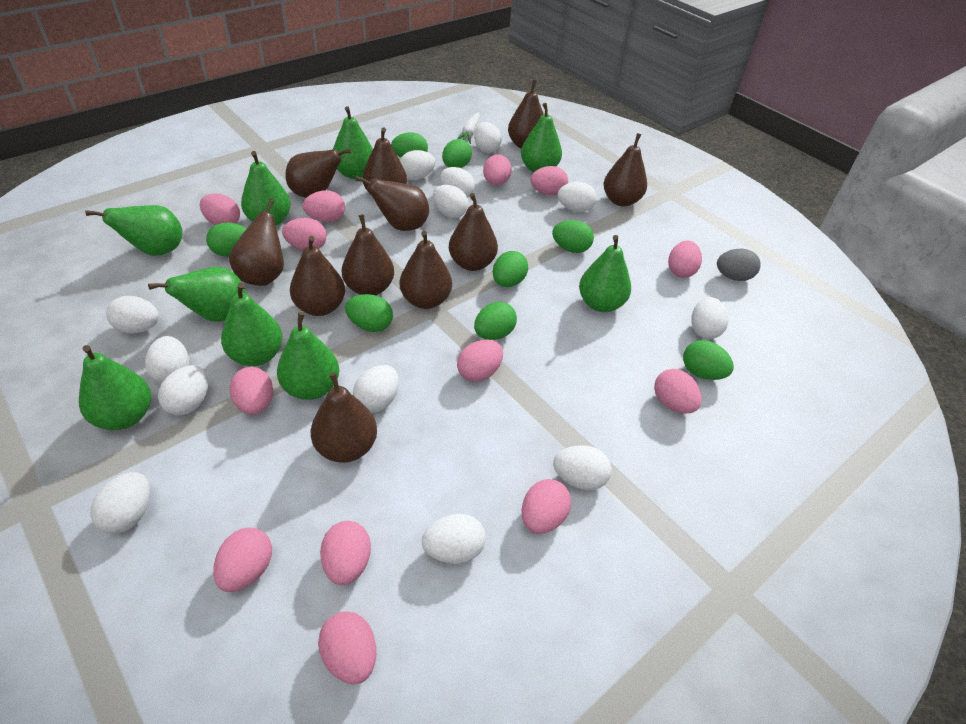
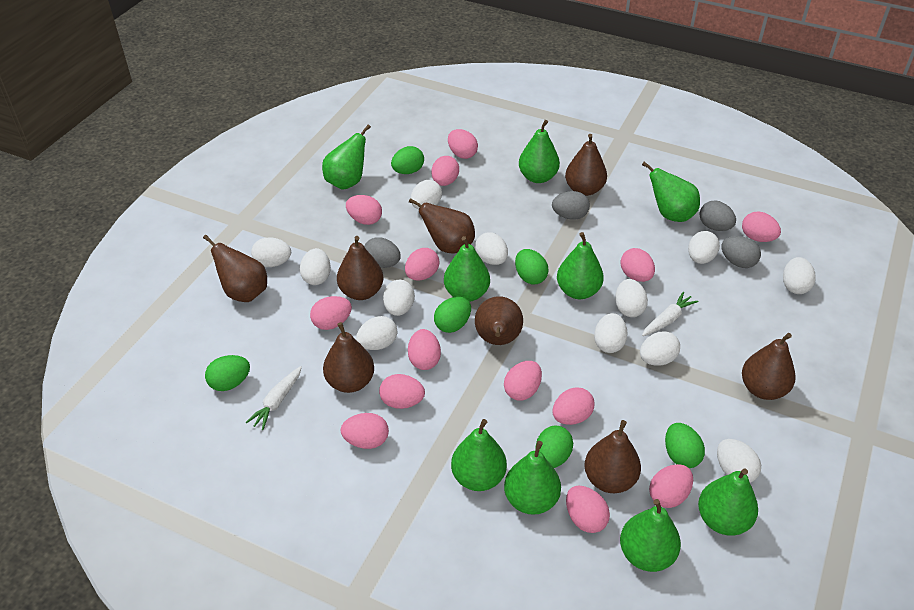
brown pear: [229,199,284,286] [285,149,351,198] [290,236,345,316] [311,373,377,463] [342,214,394,295] [355,176,429,231] [362,128,407,195] [400,231,452,309] [449,193,498,271] [508,80,544,149] [604,133,647,207] = 11 -> [203,235,267,302] [323,322,374,393] [337,236,383,300] [409,198,475,254] [475,296,523,345] [565,134,607,196] [584,420,641,493] [742,333,796,400] = 8
green egg: [206,222,247,256] [345,294,393,332] [391,132,428,158] [442,139,472,168] [474,302,517,340] [493,251,528,287] [552,220,594,253] [683,340,734,380] = 8 -> [205,355,250,391] [391,146,424,174] [434,297,471,333] [515,249,548,284] [535,426,573,468] [665,423,705,468] = 6
grey egg: [717,249,761,281] = 1 -> [364,237,401,268] [552,191,590,220] [700,200,736,231] [721,236,761,268] = 4
pink egg: [200,194,240,225] [213,527,272,592] [230,367,273,415] [282,218,327,250] [302,190,345,222] [318,611,376,684] [320,521,371,585] [457,340,503,382] [483,155,512,186] [522,479,571,534] [530,166,568,196] [654,369,702,414] [668,240,702,278] = 13 -> [310,296,352,330] [341,413,389,449] [346,195,382,225] [379,374,425,409] [405,248,439,280] [408,329,441,370] [431,156,459,186] [448,129,478,159] [504,361,542,400] [552,387,594,425] [566,486,610,533] [620,248,655,282] [649,464,693,508] [742,211,781,242] = 14
white carrot: [457,112,480,144] = 1 -> [245,366,302,430] [642,292,698,336] = 2
white egg: [90,472,150,534] [106,296,159,333] [145,336,189,384] [158,365,208,416] [353,365,399,413] [400,150,435,180] [422,514,486,564] [433,185,468,218] [440,167,475,198] [474,122,502,153] [553,445,612,490] [557,182,596,212] [692,297,728,339] = 13 -> [251,237,291,267] [300,248,331,285] [356,316,397,350] [383,280,415,316] [411,180,442,209] [475,232,508,265] [594,313,628,353] [615,279,648,317] [640,331,680,366] [688,231,720,264] [717,439,761,483] [783,257,816,294] = 12

